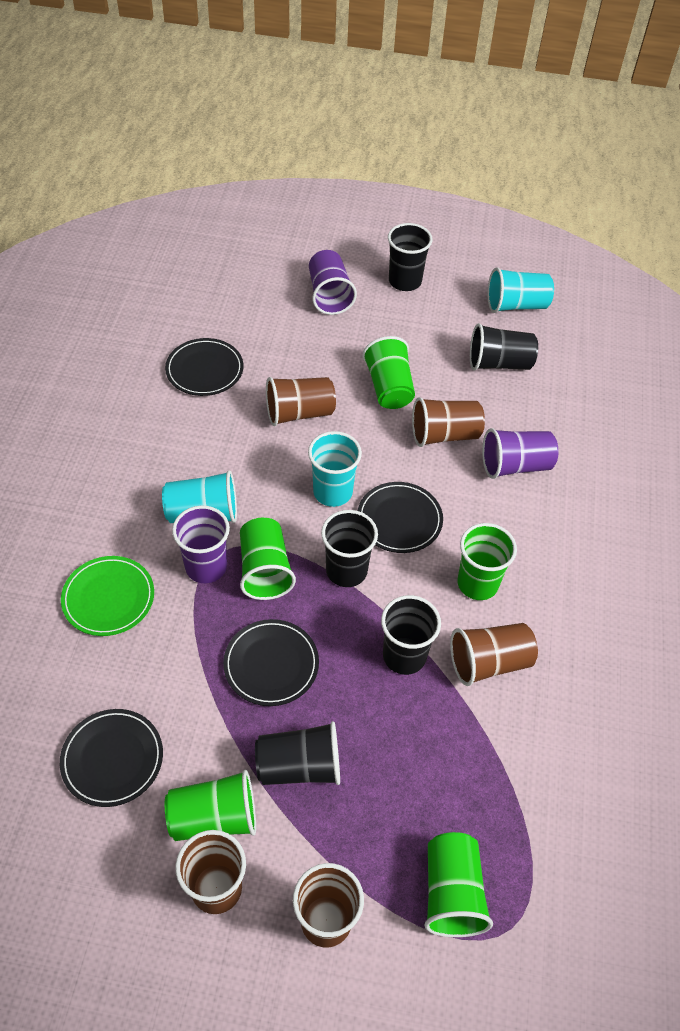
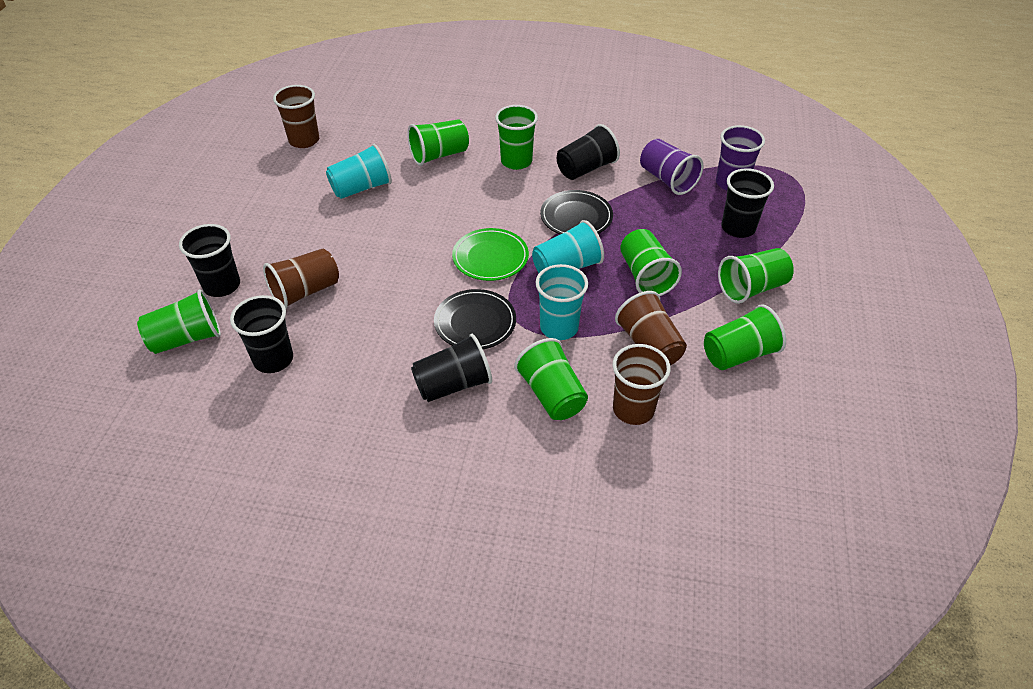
black plate: [60,709,163,807] [165,338,243,396] [223,619,319,706] [358,482,443,553] = 4 -> [434,289,516,349] [540,190,613,234] = 2
brown cup: [176,830,246,914] [266,377,336,426] [293,863,364,948] [412,397,485,447] [450,623,538,686] = 5 -> [263,249,339,308] [273,85,319,148] [613,344,671,425] [615,291,687,365] = 4
green cup: [165,770,256,841] [240,518,296,600] [362,336,415,409] [424,832,493,937] [457,523,517,600] = 5 -> [137,289,221,354] [407,119,469,166] [495,105,538,170] [514,338,588,420] [620,229,682,296] [704,304,786,370] [718,248,794,304] = 7
purple cup: [172,505,230,583] [309,250,357,315] [482,428,558,479] = 3 -> [640,139,704,195] [716,125,765,190] = 2

